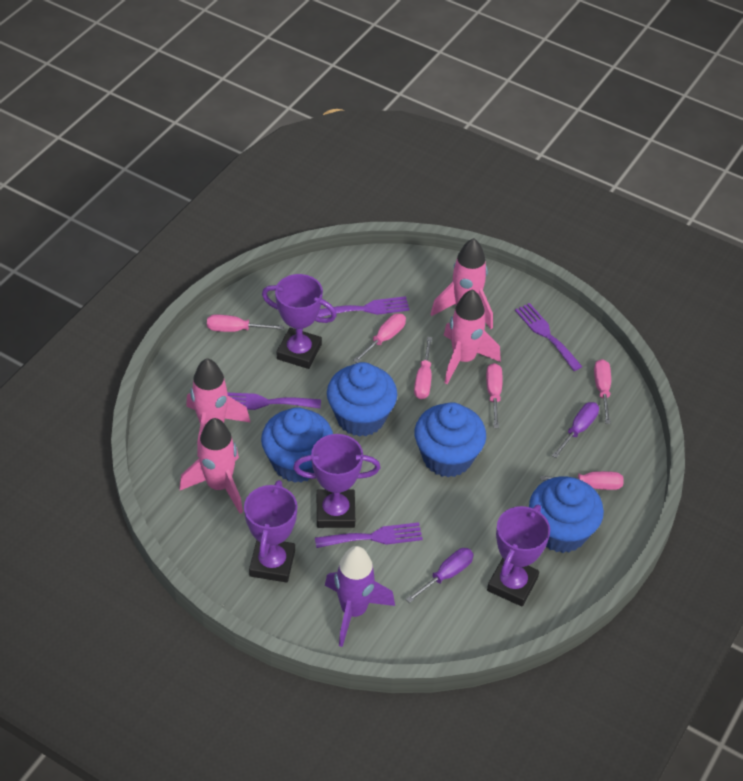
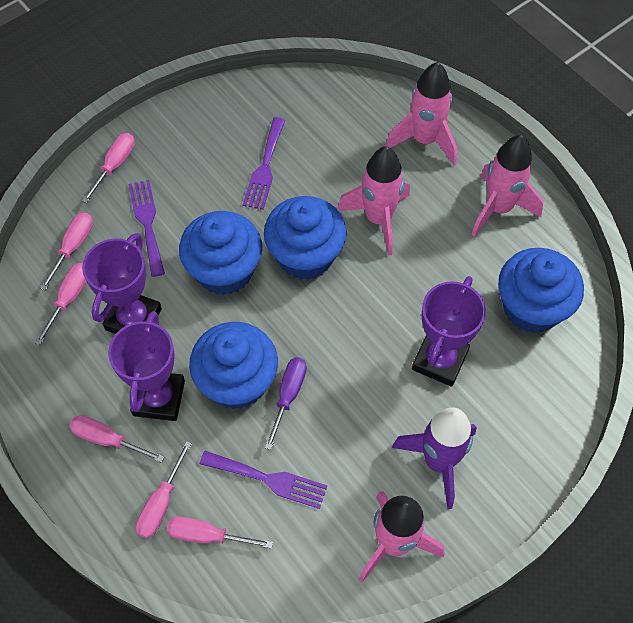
purple fork: [228,393,321,410] [315,522,423,548] [318,296,410,317] [515,303,583,371] = 4 -> [128,180,165,277] [200,451,328,509] [243,117,285,210] = 3
purple screwdriver: [406,548,474,603] [552,402,599,458] = 2 -> [265,357,307,450] = 1
purple trophy: [244,480,297,582] [262,274,337,369] [293,434,380,528] [487,505,550,606] = 4 -> [82,233,162,334] [108,311,185,421] [412,276,486,387] = 3

